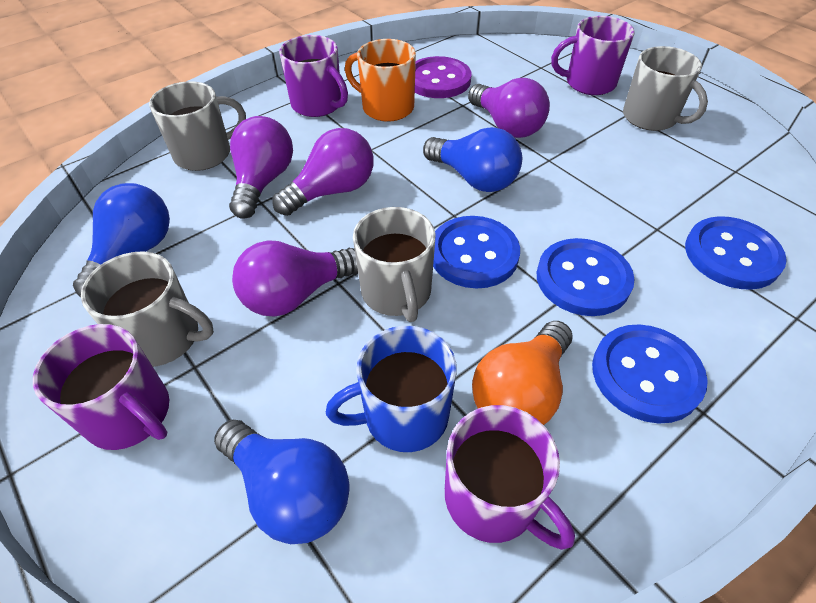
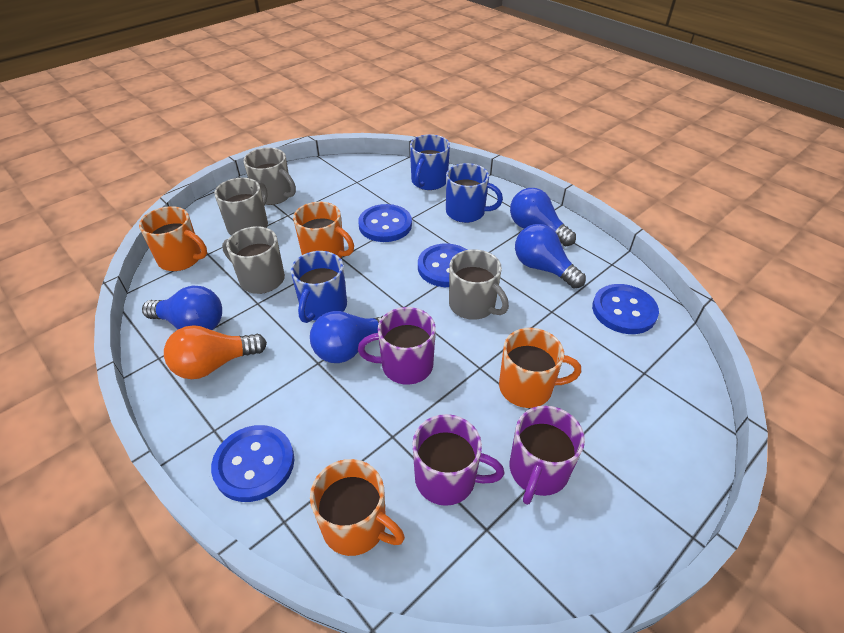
blue light bulb: [73,183,170,298] [214,420,350,544] [423,127,522,192] = 3 -> [142,286,222,330] [310,311,383,363] [510,188,576,246] [515,224,586,289] = 4
blue mug: [326,326,457,452] = 1 -> [291,251,347,323] [410,134,450,190] [446,163,503,223] = 3
orange mug: [345,39,416,122] = 1 -> [139,206,207,271] [293,202,354,258] [310,459,405,556] [499,328,581,408] = 4
purple button: [415,56,471,98] = 1 -> none = 0
purple light bulb: [229,116,293,219] [232,240,358,316] [272,128,374,216] [468,78,550,138] = 4 -> none = 0
purple mug: [33,324,169,450] [279,35,348,117] [445,405,575,550] [551,16,635,95] = 4 -> [358,307,436,385] [412,414,504,506] [510,405,585,505] = 3

